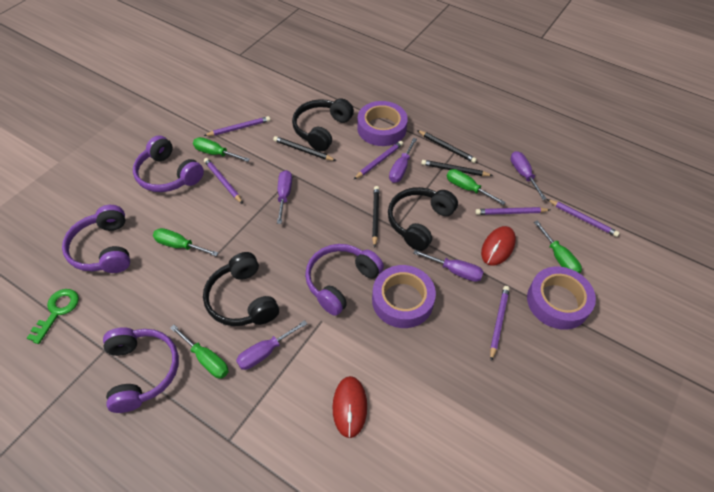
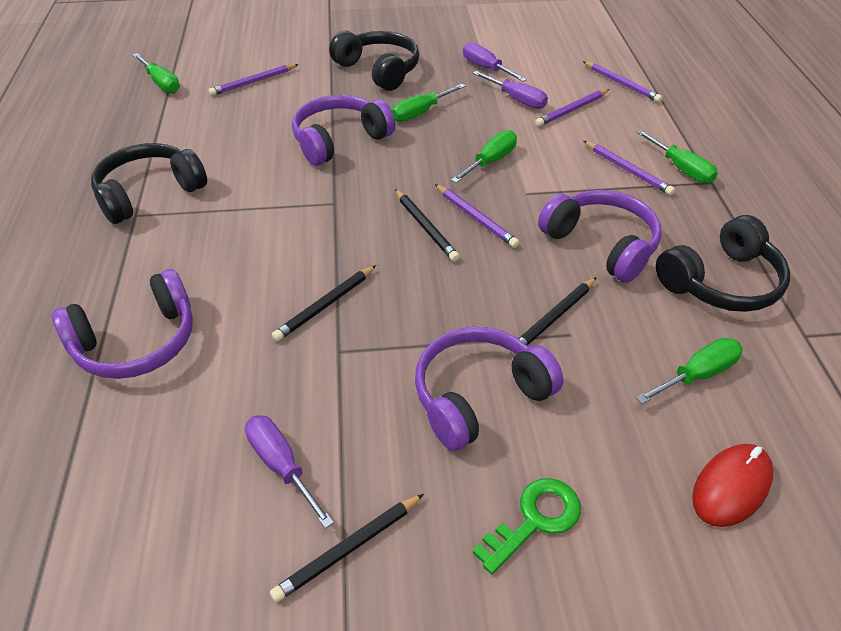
purple pencil: [204,116,270,136] [204,158,243,204] [354,141,403,179] [475,207,550,215] [490,286,510,361] [547,199,620,237] = 6 -> [209,64,299,96] [435,184,519,248] [535,89,609,127] [583,61,662,102] [584,141,675,195] = 5
purple screwdriver: [236,320,307,370] [277,170,292,224] [389,138,417,183] [413,250,484,282] [511,151,547,200] = 5 -> [245,415,334,529] [463,42,527,82] [473,71,548,109] = 3
purple tape: [357,101,408,146] [372,265,436,328] [527,267,596,330] = 3 -> none = 0
red mouse: [332,376,367,438] [481,226,516,266] = 2 -> [692,444,774,527] = 1

